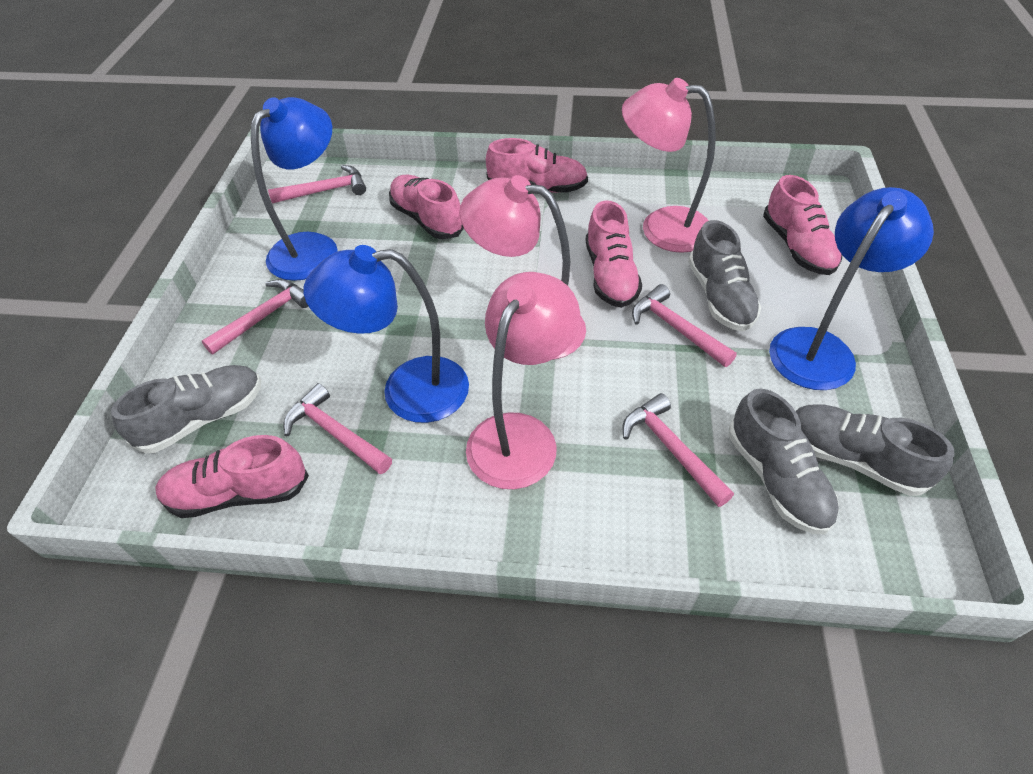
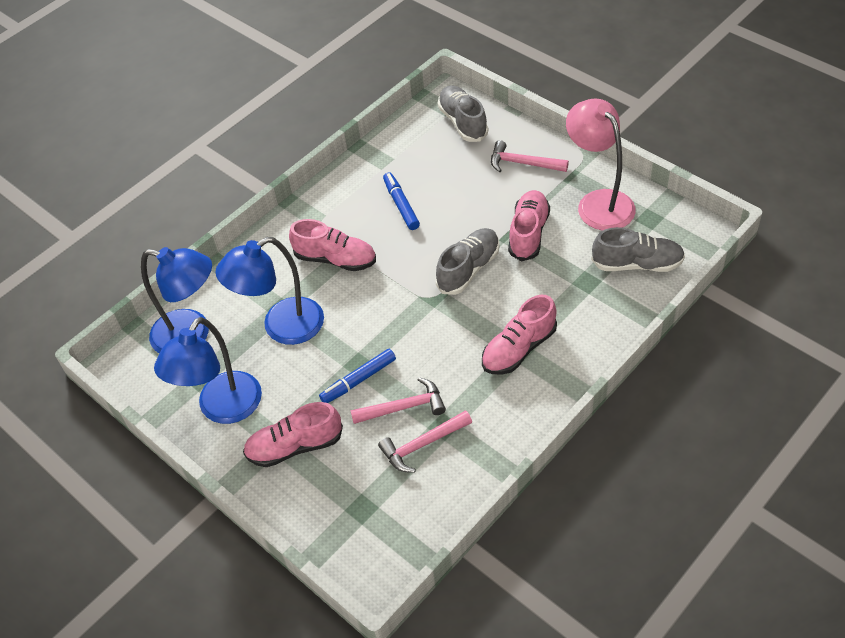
blue marker: none = 0 -> [319,349,396,403] [383,172,420,230] = 2
grey shoe: [111,365,261,453] [688,220,761,331] [729,388,839,535] [796,405,954,496] = 4 -> [436,228,500,295] [438,85,488,142] [591,227,685,272] = 3
pink hammer: [202,279,309,354] [268,165,366,203] [284,383,392,474] [623,393,734,507] [632,284,737,367] = 5 -> [350,377,446,424] [378,410,472,473] [491,140,569,172] = 3
pink lamp: [459,175,586,360] [466,272,580,489] [622,78,716,253] = 3 -> [566,98,636,231] = 1
pink shoe: [155,435,309,518] [389,175,464,239] [486,138,588,193] [586,200,642,308] [763,175,842,275] = 5 -> [243,402,343,467] [289,219,376,271] [482,295,557,375] [508,190,550,261] = 4

